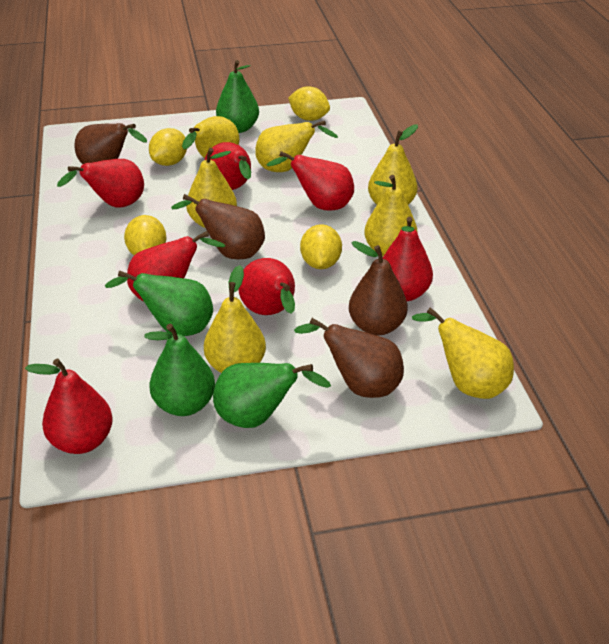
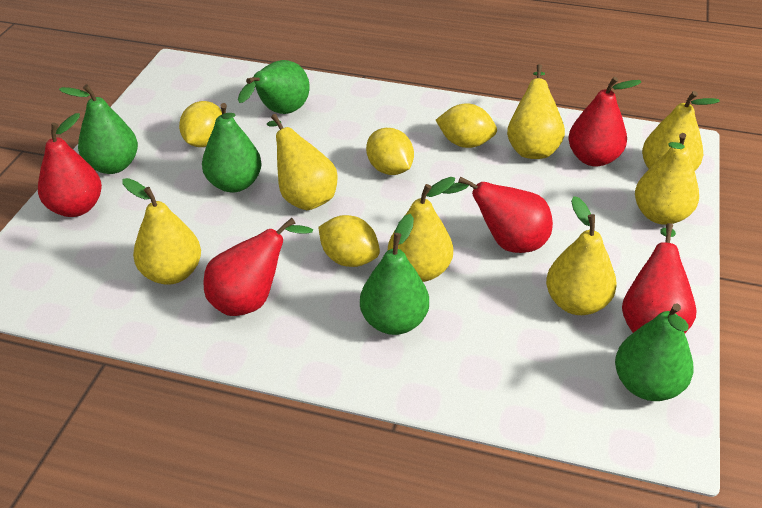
brown pear: [74,123,147,164] [171,194,265,259] [294,318,404,398] [349,241,408,335] = 4 -> none = 0
green pear: [105,270,213,336] [144,324,215,416] [213,363,331,428] [216,60,259,133] = 4 -> [59,84,138,174] [202,103,262,193] [238,60,310,114] [360,214,429,335] [615,303,694,401] = 5
red pear: [25,359,113,454] [57,159,144,208] [127,231,226,301] [205,142,251,190] [238,258,295,315] [266,151,354,211] [383,217,433,301] = 7 -> [38,113,102,217] [203,218,313,316] [442,176,553,253] [568,77,641,167] [622,223,697,333] = 5

